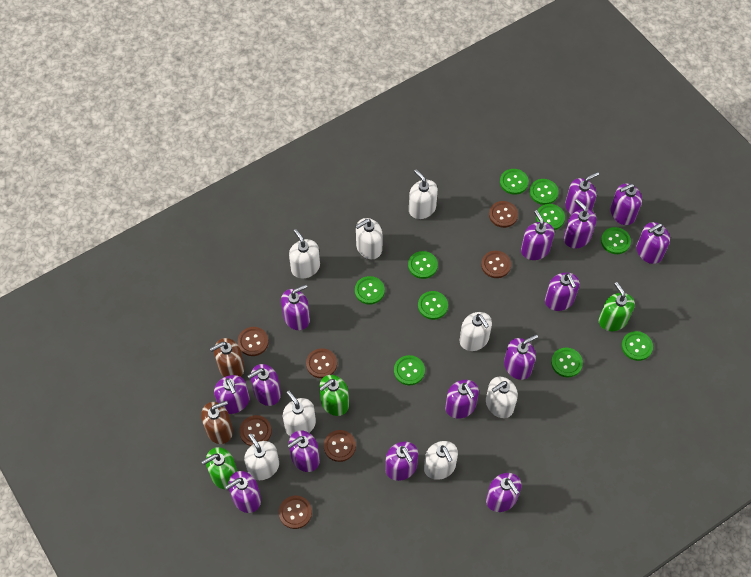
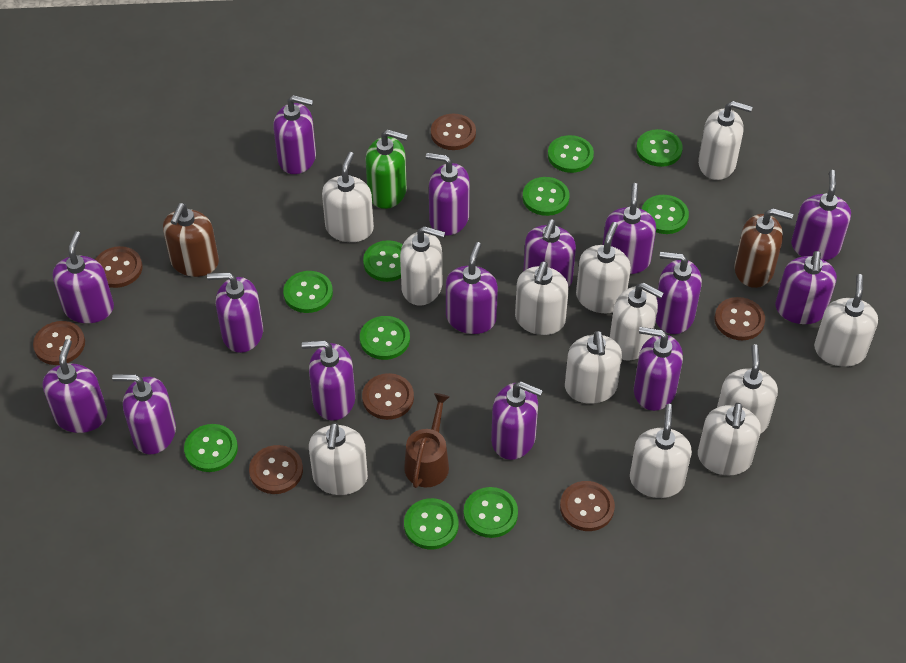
brown watering can: none = 0 -> [404,393,450,488] = 1
green soap dispenser: [202,447,237,490] [319,375,349,416] [599,282,635,331] = 3 -> [366,129,408,209] = 1
white soap dispenser: [244,434,279,480] [283,391,316,436] [289,229,320,279] [356,218,382,259] [409,170,438,219] [424,441,458,480] [460,312,492,351] [486,377,518,418] = 8 -> [309,423,368,495] [322,152,374,242] [400,226,445,306] [515,261,569,335] [565,331,622,404] [576,222,631,313] [610,283,664,361] [630,404,692,498] [698,101,752,180] [698,403,761,476] [717,344,778,434] [814,274,878,367] = 12

